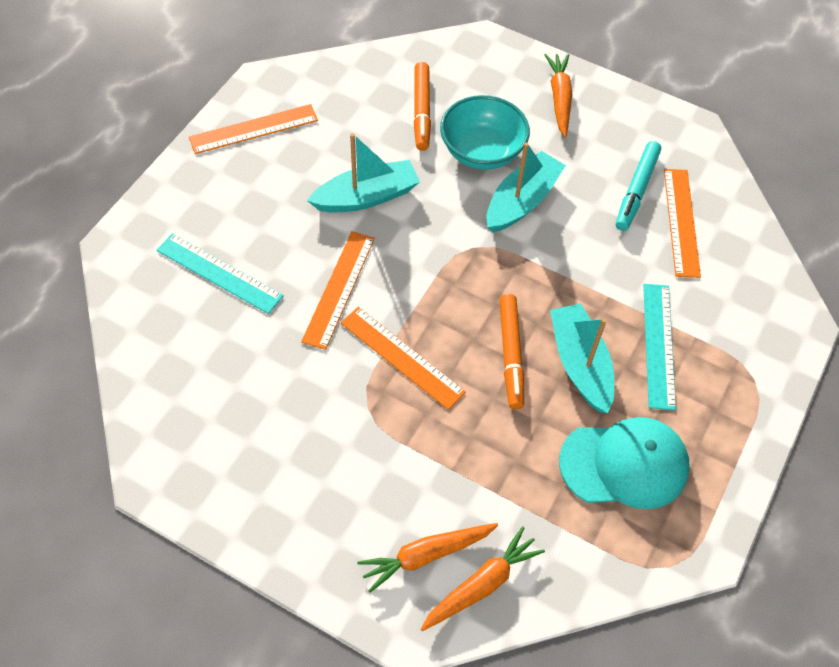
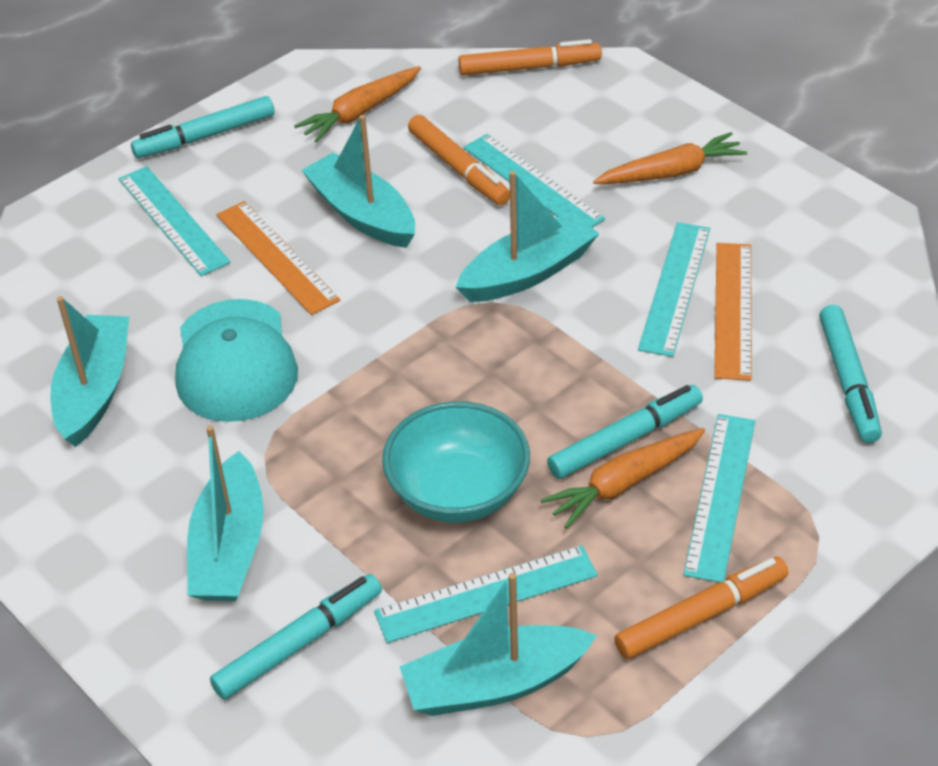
orange marker: [414,62,431,151] [499,294,524,409] = 2 -> [408,115,510,205] [458,39,602,75] [614,557,789,659] = 3
orange ruler: [189,104,318,154] [301,231,375,350] [341,307,466,410] [664,169,701,278] = 4 -> [216,201,340,315] [714,243,752,381] = 2
turquoise boat: [307,133,420,212] [487,142,566,233] [550,303,614,413] = 3 -> [50,296,129,447] [187,425,264,601] [301,115,415,248] [400,573,597,716] [456,171,599,302] = 5
turquoise marker: [616,141,661,231] = 1 -> [131,96,274,158] [210,574,382,700] [547,385,703,479] [819,305,882,443] = 4
turquoise ruler: [156,233,284,314] [643,284,676,410] = 2 -> [119,166,231,276] [374,545,598,643] [463,134,605,227] [638,222,710,357] [683,414,755,582] = 5

